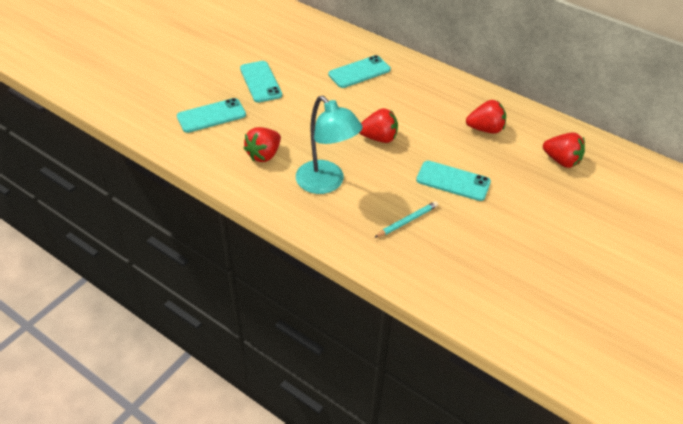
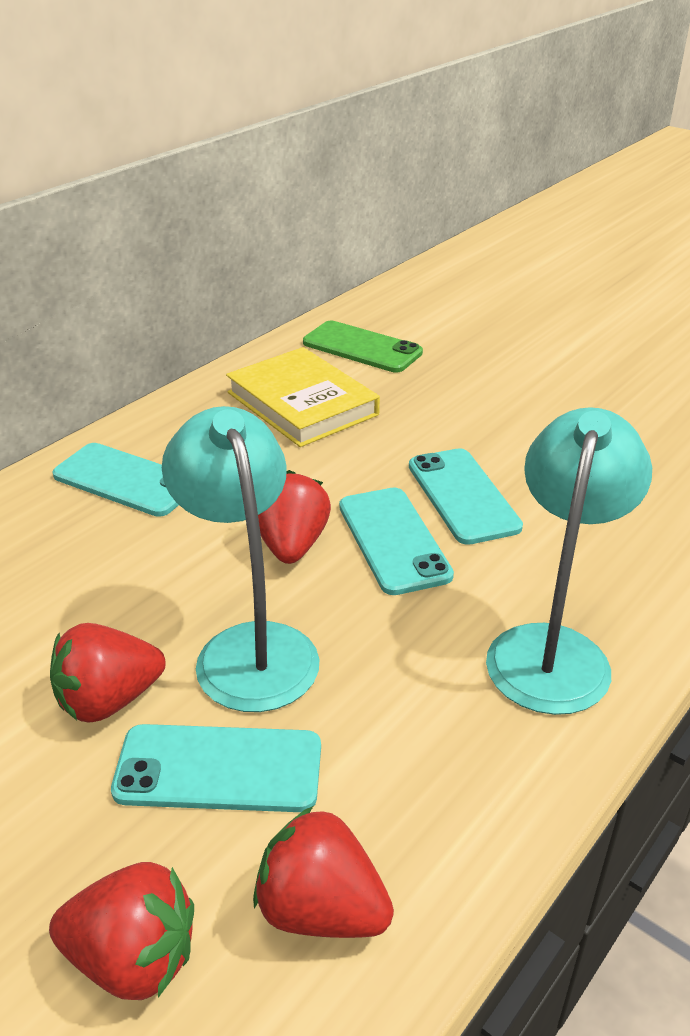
green phone: none = 0 -> [303,321,423,372] = 1
turquoise lamp: [296,96,363,194] = 1 -> [162,406,320,712] [486,407,652,715] = 2
turquoise pencil: [374,201,438,238] = 1 -> none = 0
yellow book: none = 0 -> [226,347,380,447] = 1

